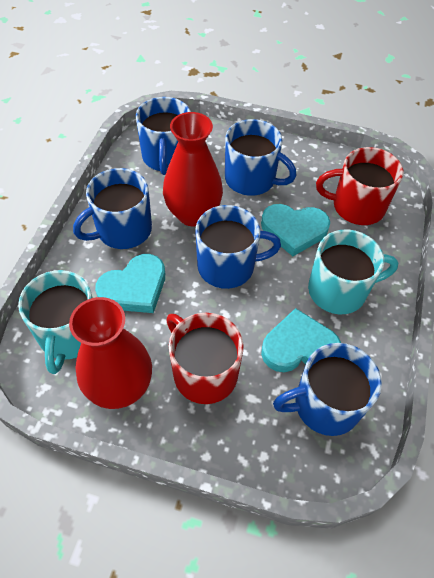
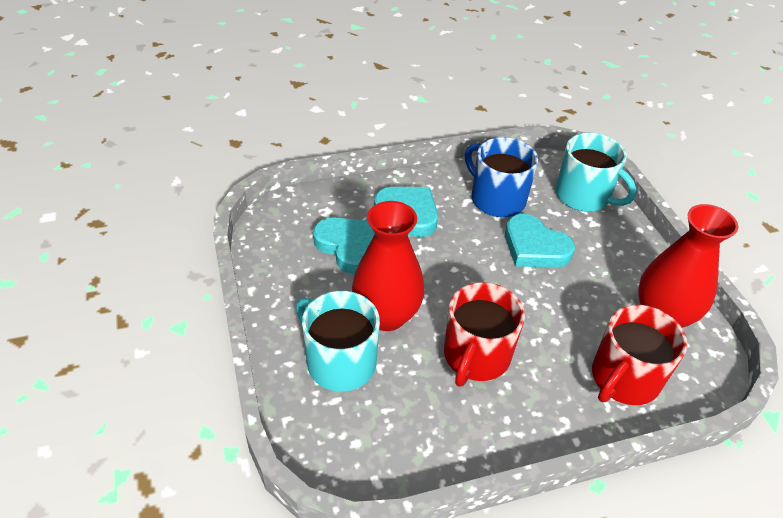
blue mug: [73,168,152,249] [136,97,191,175] [195,205,281,289] [225,119,297,196] [273,343,382,436] = 5 -> [465,137,538,217] = 1

